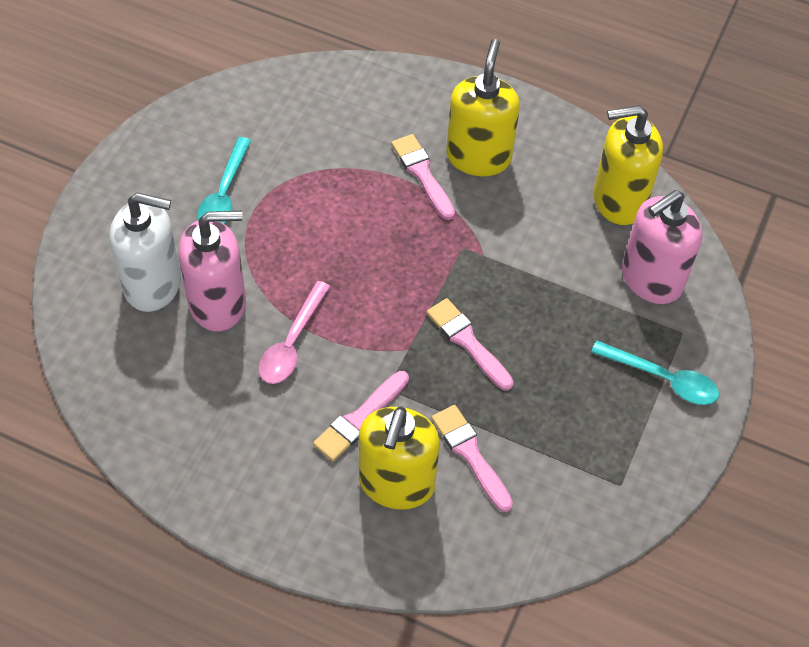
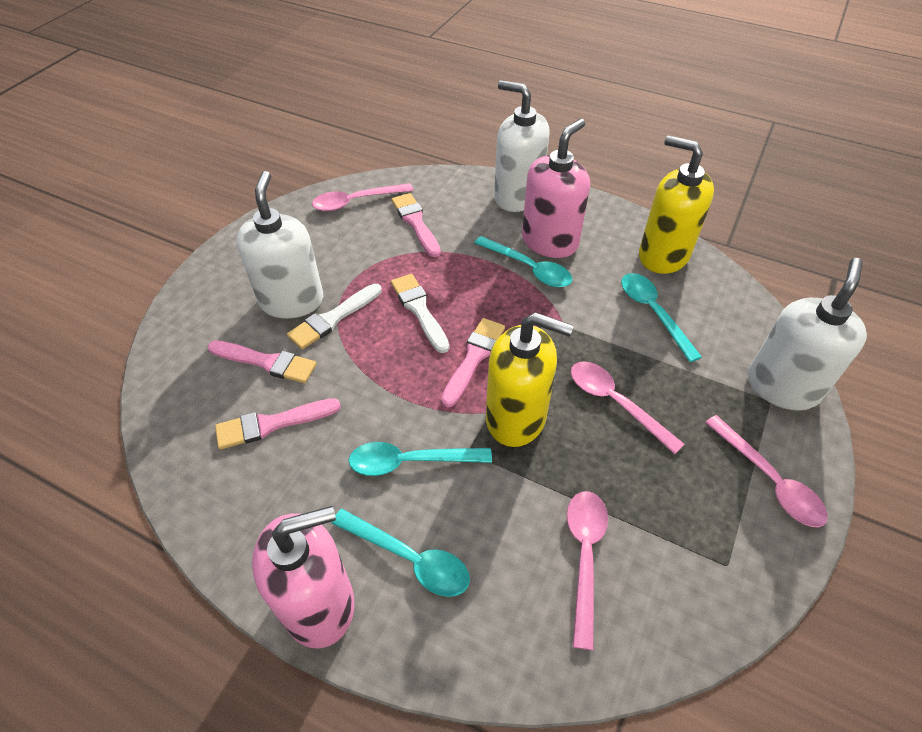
pink spoon: [258,281,331,384] = 1 -> [312,183,414,211] [567,491,608,650] [571,361,685,454] [705,415,828,527] = 4
turquoise spoon: [197,137,252,224] [591,340,719,405] = 2 -> [331,509,470,597] [349,442,492,476] [474,236,572,287] [621,273,702,362] = 4
white brush: none = 0 -> [287,284,382,349] [391,274,449,353] = 2
white soap dispenser: [110,193,181,312] = 1 -> [236,171,323,319] [494,80,550,212] [748,258,867,411] = 3
yellow soap dispenser: [359,407,440,509] [446,39,520,176] [593,105,663,225] = 3 -> [486,312,574,447] [639,135,714,274] = 2

